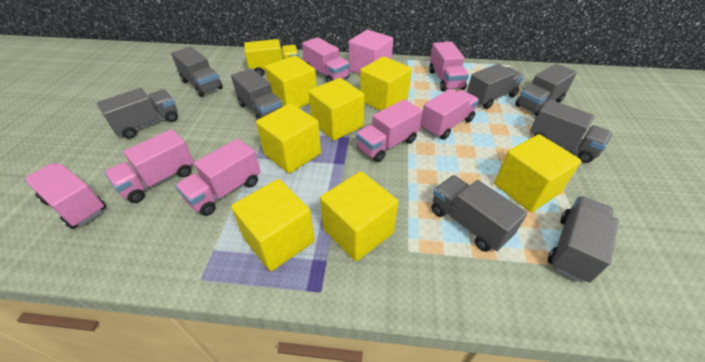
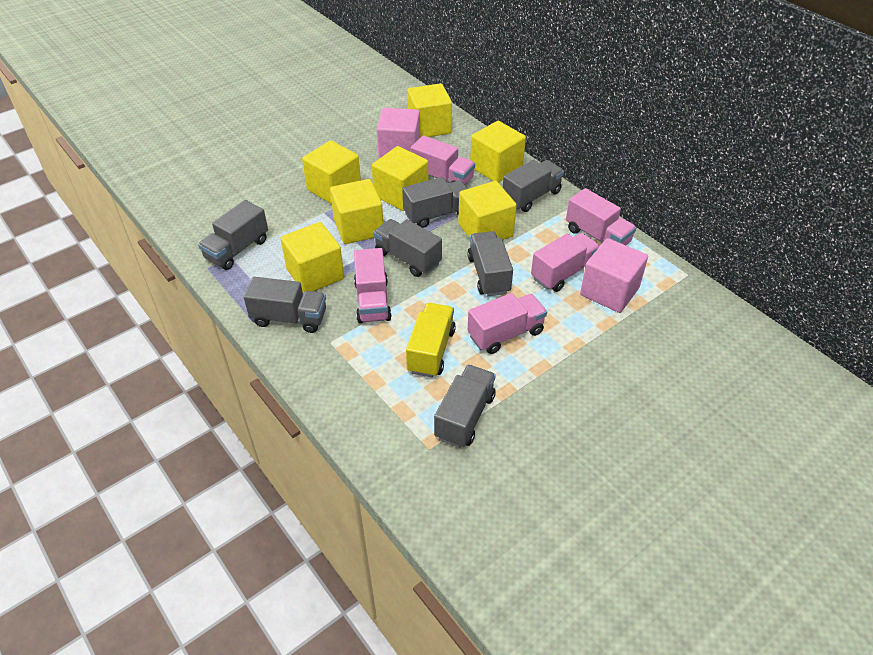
grey truck: [97,88,178,139] [171,47,223,97] [231,68,282,120] [432,175,527,252] [467,64,524,109] [515,63,577,116] [530,99,613,163] [548,196,619,283] = 8 -> [198,200,268,270] [244,277,326,333] [373,219,442,277] [402,177,468,228] [434,365,496,448] [467,231,513,296] [503,159,564,212] = 7
pink cube: [349,30,393,75] = 1 -> [377,108,420,159] [580,238,648,313] = 2
pink truck: [25,163,106,229] [104,129,194,203] [175,138,261,216] [302,37,350,83] [356,99,423,162] [420,89,479,140] [429,42,469,91] = 7 -> [354,248,392,323] [410,136,475,185] [468,293,547,354] [531,233,600,292] [566,188,636,245] = 5

